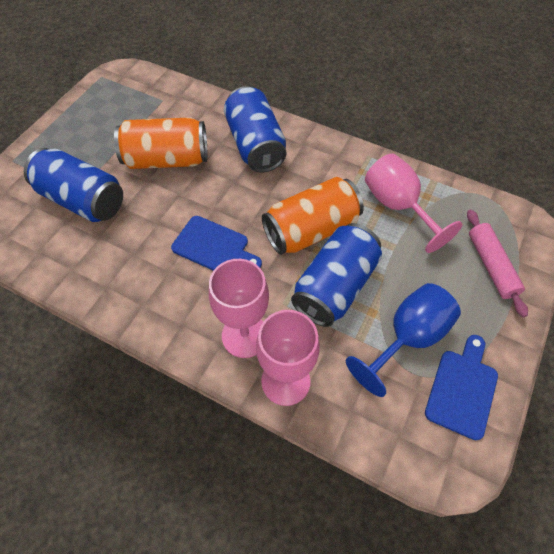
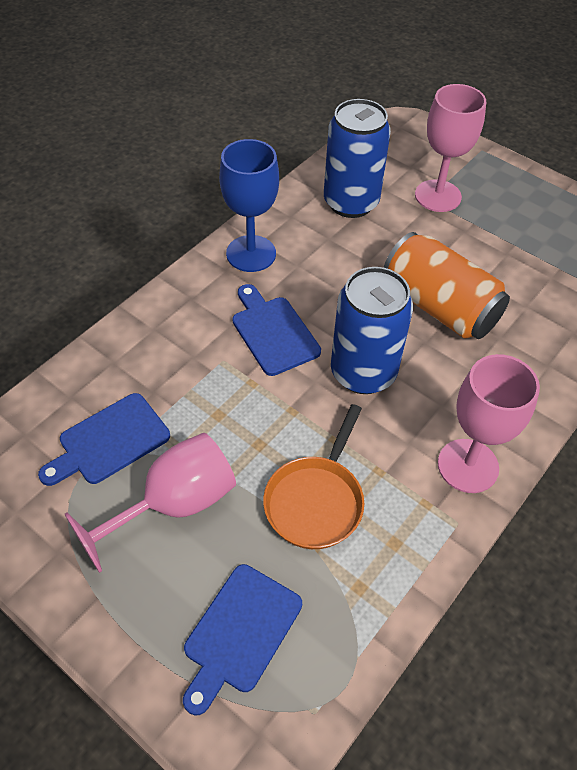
blue can: [24,148,123,222] [224,86,286,173] [291,223,382,327] = 3 -> [324,99,391,218] [331,267,413,394] = 2
blue cutting board: [171,216,262,271] [425,335,498,440] = 2 -> [38,393,170,486] [183,564,302,715] [233,284,321,376] = 3
orange can: [114,117,207,169] [262,177,364,255] = 2 -> [384,232,510,339] = 1
orange pan: none = 0 -> [263,404,364,549] = 1
pink rolling pin: [467,209,528,317] = 1 -> none = 0

